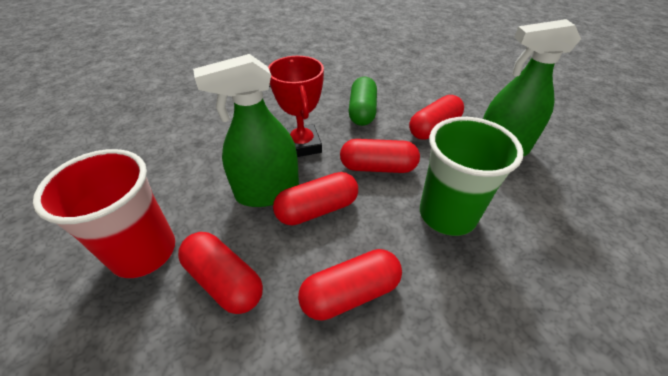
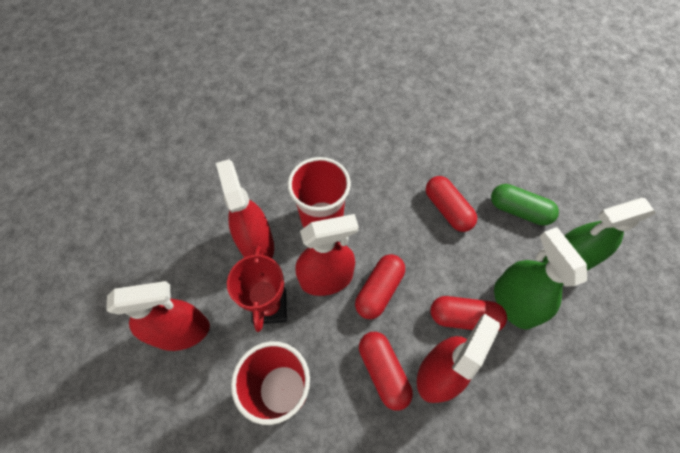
green cup: [420,117,523,236] = 1 -> none = 0
red capsule: [178,232,263,314] [273,172,358,226] [298,249,402,321] [340,139,420,173] [409,95,464,140] = 5 -> [355,254,405,319] [359,332,413,411] [426,176,477,232] [431,296,507,331] = 4
red cup: [33,149,175,278] = 1 -> [231,341,310,425] [288,157,351,228] = 2
red spray bottle: none = 0 -> [106,281,210,351] [216,159,274,258] [295,214,359,296] [417,314,500,403] = 4

